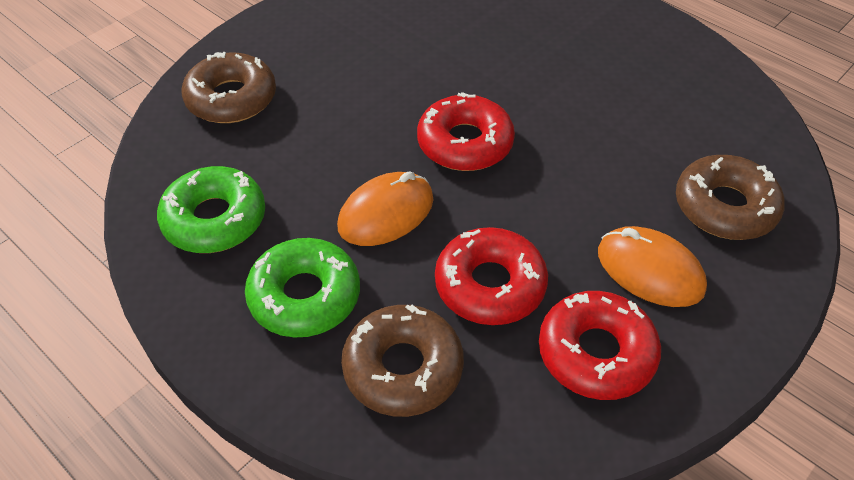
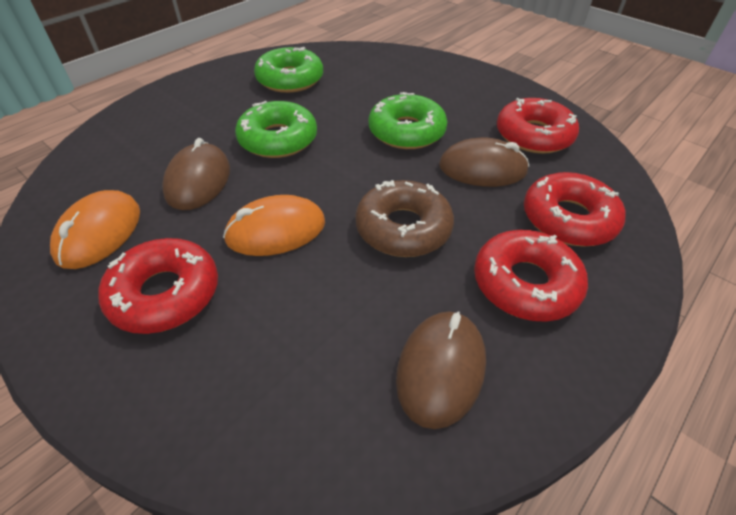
brown donut: [182,52,276,123] [341,305,464,417] [676,155,785,240] = 3 -> [355,180,454,257] = 1
brown mouse: none = 0 -> [162,138,230,210] [396,311,486,429] [439,137,529,187] = 3
green donut: [157,166,265,253] [245,238,360,338] = 2 -> [235,101,317,158] [254,47,323,93] [369,92,447,149] = 3
red donut: [417,92,515,171] [435,227,548,325] [539,291,661,400] = 3 -> [98,238,218,334] [474,230,588,322] [497,98,579,154] [524,172,625,247] = 4

